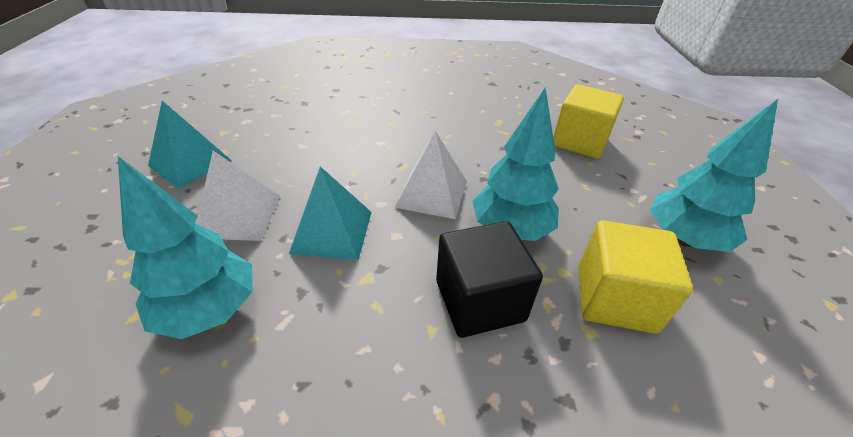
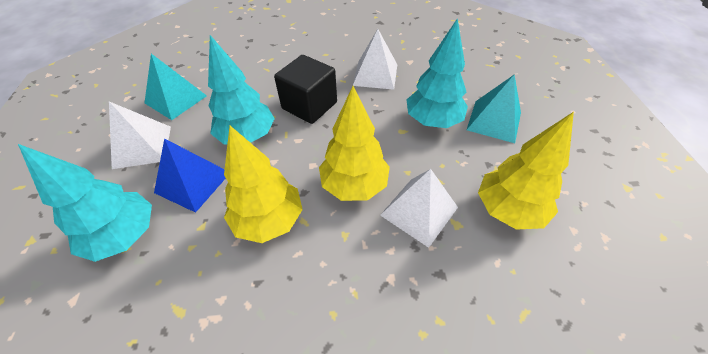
blue pyramid: none = 0 -> [154,138,226,213] = 1
white pyramid: [196,151,280,241] [395,131,467,219] = 2 -> [109,102,171,169] [353,29,397,90] [380,169,458,248] = 3
yellow cube: [553,84,624,159] [578,220,693,334] = 2 -> none = 0
yellow tree: none = 0 -> [224,126,303,243] [319,86,390,201] [478,112,574,230] = 3

